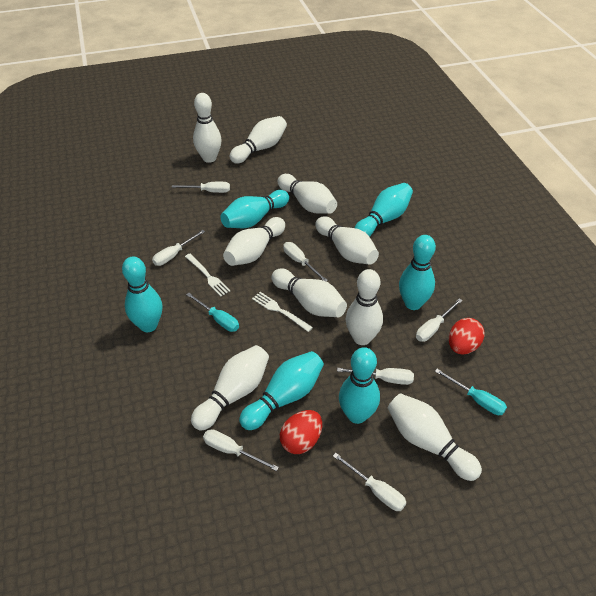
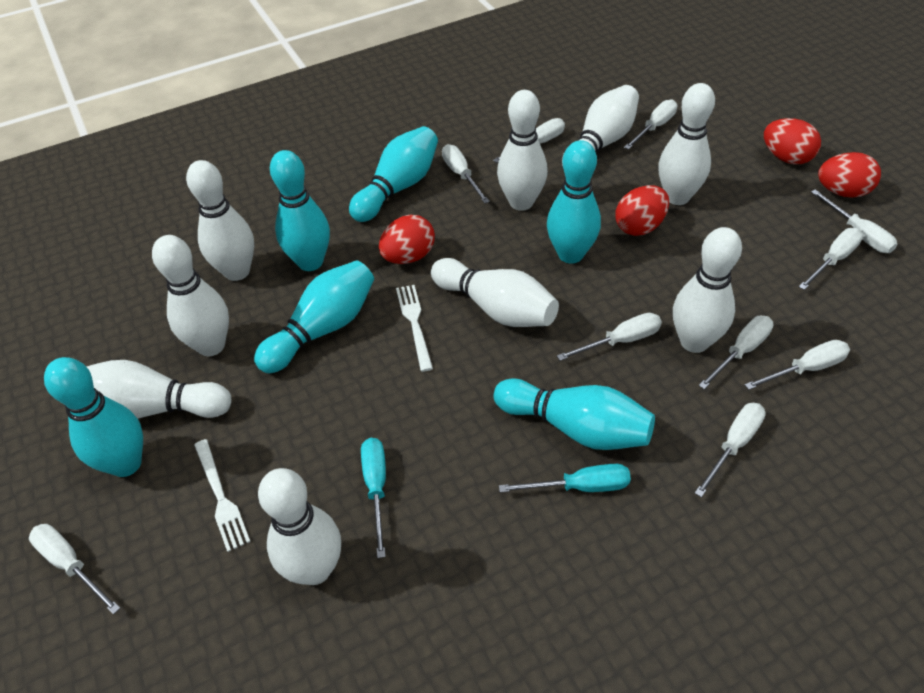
red egg: [280,410,322,454] [449,318,485,355] = 2 -> [379,214,435,264] [615,185,669,236] [764,118,821,165] [818,152,881,198] = 4
white screwdriver: [152,230,205,266] [172,182,230,193] [203,429,279,471] [283,242,328,281] [333,453,406,511] [337,368,414,385] [416,299,463,342] = 7 -> [29,524,120,614] [442,144,490,204] [493,118,565,163] [557,313,662,361] [624,99,677,150] [695,403,766,497] [698,316,774,389] [745,340,850,390] [799,228,863,290] [811,190,897,253] = 10

